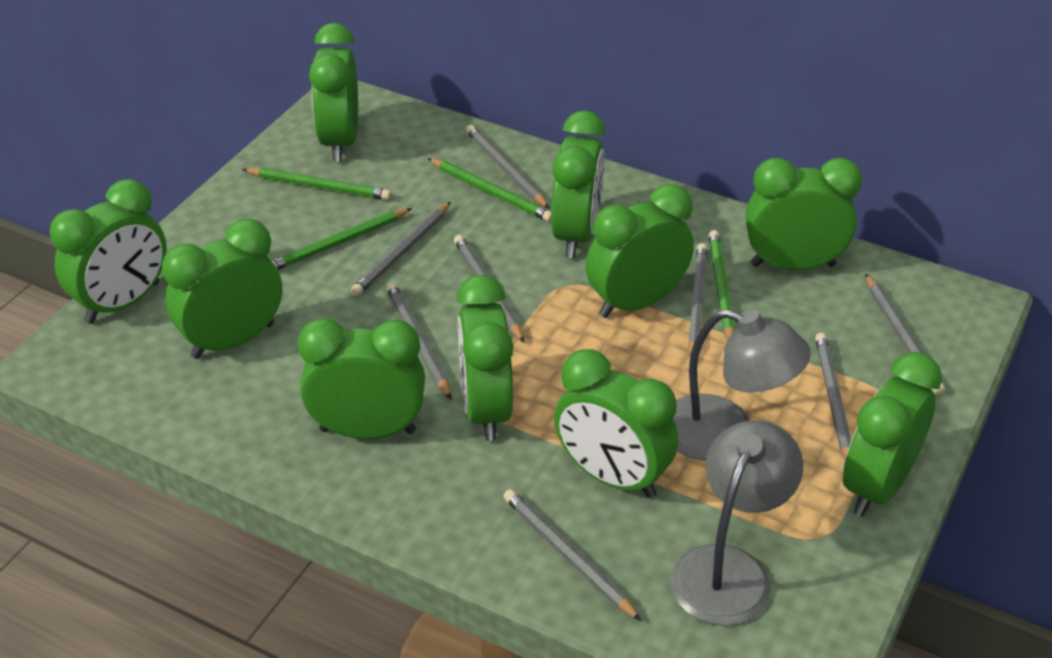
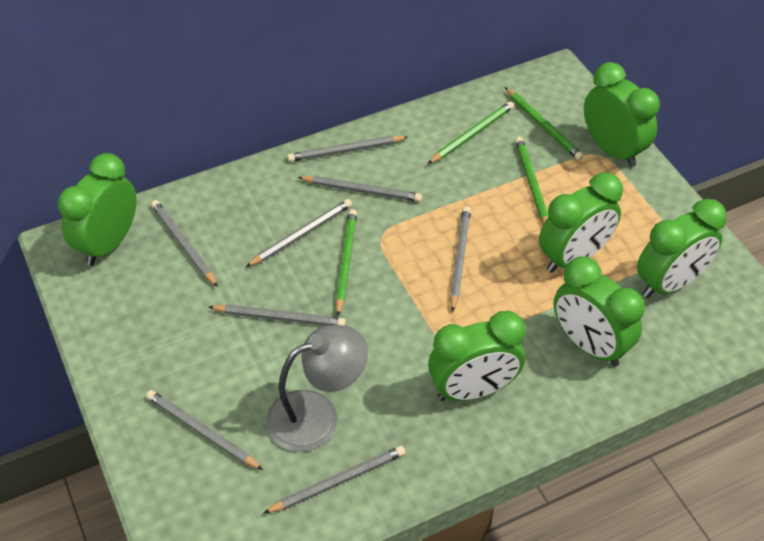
green clock: [50,179,167,324] [162,219,282,359] [298,318,425,439] [309,23,358,161] [456,275,514,441] [551,111,605,258] [554,349,678,498] [586,184,694,318] [745,158,862,270] [843,352,942,517] = 10 -> [58,153,136,266] [428,311,526,401] [539,172,623,273] [553,256,645,367] [584,62,660,167] [637,199,727,298] = 6
grey lamp: [670,420,803,626] [673,309,811,460] = 2 -> [266,325,368,452] = 1

